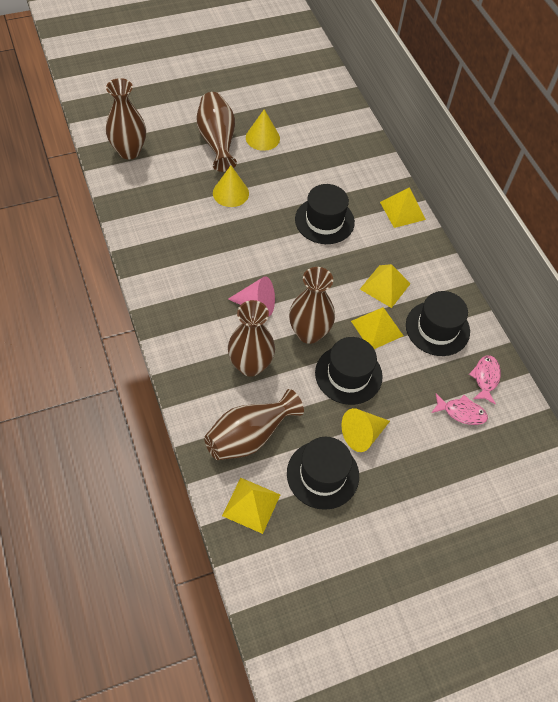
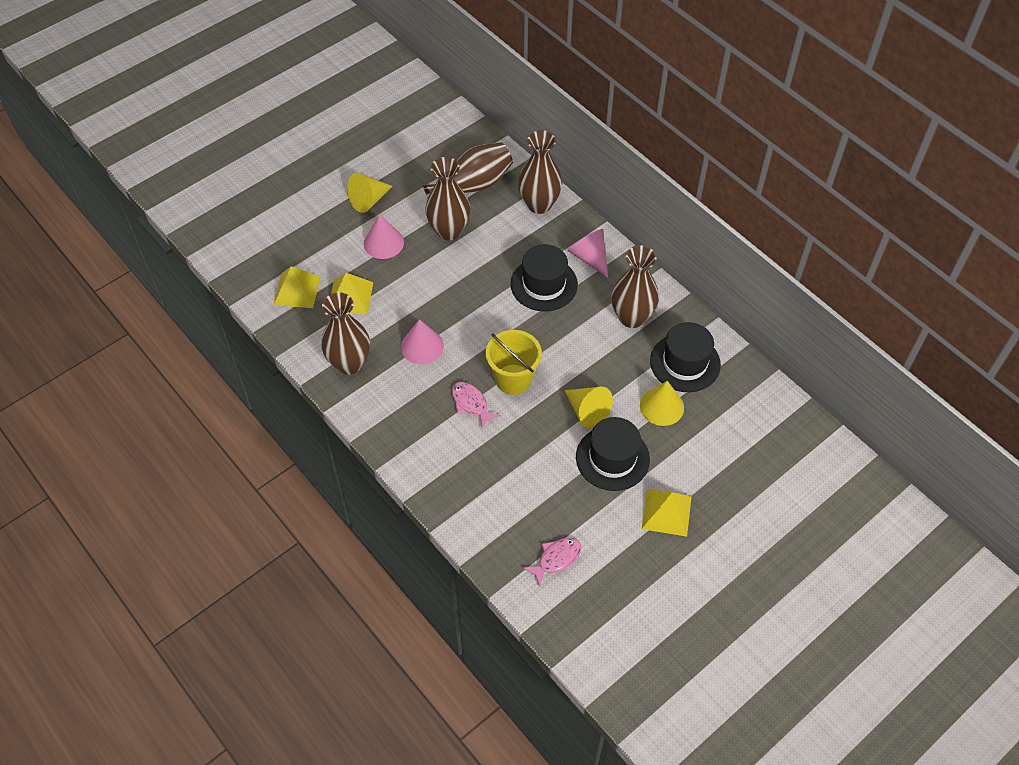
black hat: [287,437,359,510] [295,184,355,244] [315,337,383,405] [406,291,470,356] = 4 -> [510,244,578,311] [576,417,650,491] [650,322,721,392] = 3
pink cone: [228,276,275,317] = 1 -> [364,214,404,259] [401,319,444,364] [568,229,608,278] = 3
yellow bucket: none = 0 -> [486,330,542,395] = 1
yellow pyramid: [222,478,280,534] [351,307,403,349] [360,264,411,308] [380,187,426,228] = 4 -> [274,266,320,308] [331,273,373,314] [642,489,692,537] = 3

